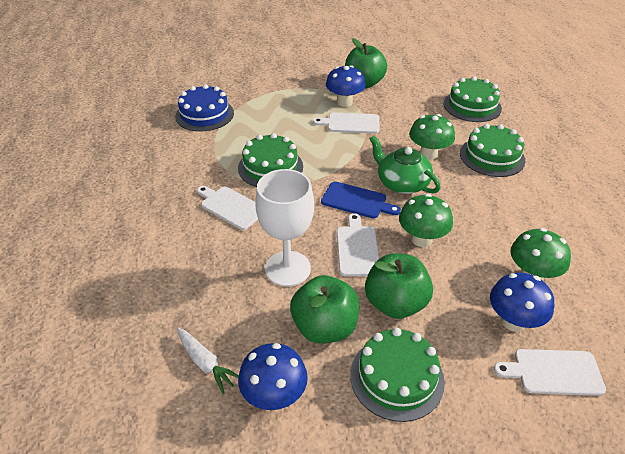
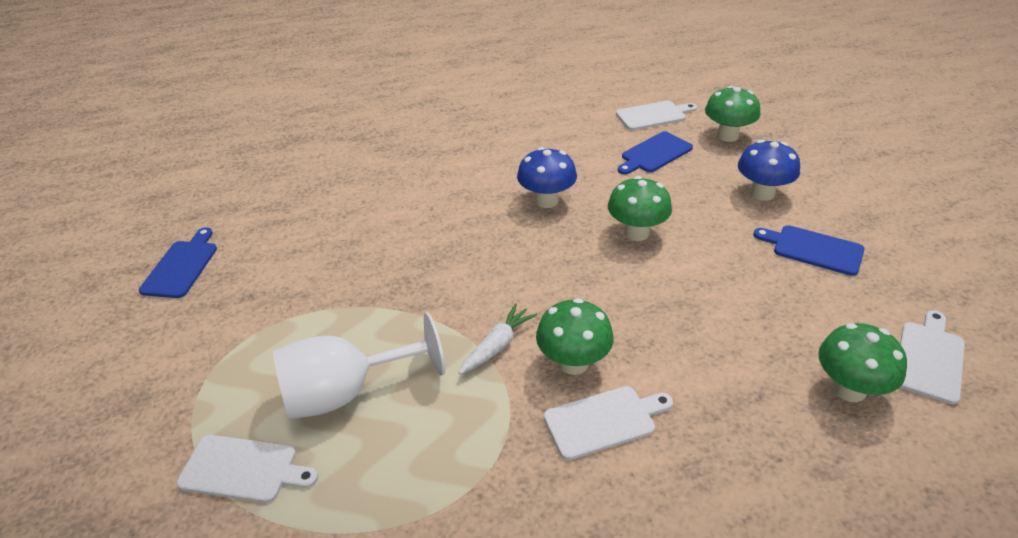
blue cake: [175,84,234,131] = 1 -> none = 0
blue cutting board: [321,181,401,218] = 1 -> [139,227,217,298] [618,131,693,175] [753,225,865,276] = 3
blue mushroom: [238,343,308,410] [326,65,366,107] [490,272,554,332] = 3 -> [517,147,577,208] [738,140,800,201] = 2
green apple: [290,275,359,343] [345,38,387,88] [365,253,433,319] = 3 -> none = 0
green cake: [238,133,303,187] [350,328,445,422] [444,76,502,122] [460,124,525,177] = 4 -> none = 0
green mushroom: [399,194,453,247] [409,114,455,160] [511,228,571,281] = 3 -> [536,298,614,375] [608,176,672,241] [705,86,760,142] [818,323,907,402] = 4
green teapot: [370,136,441,194] = 1 -> none = 0

